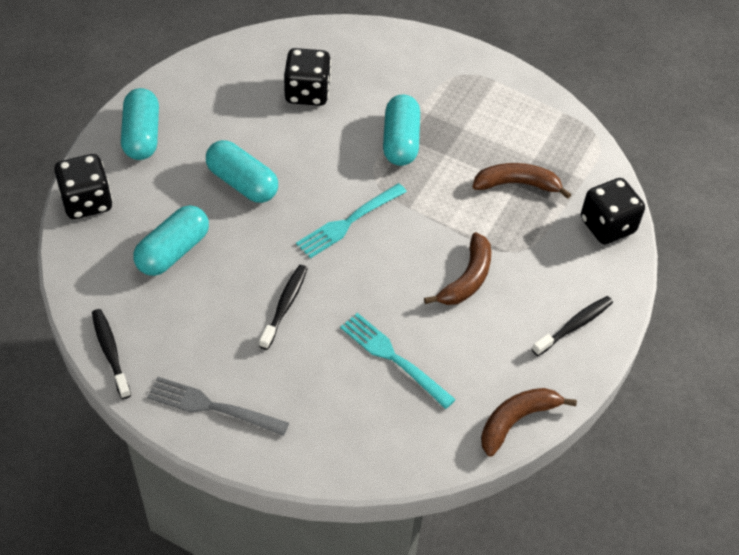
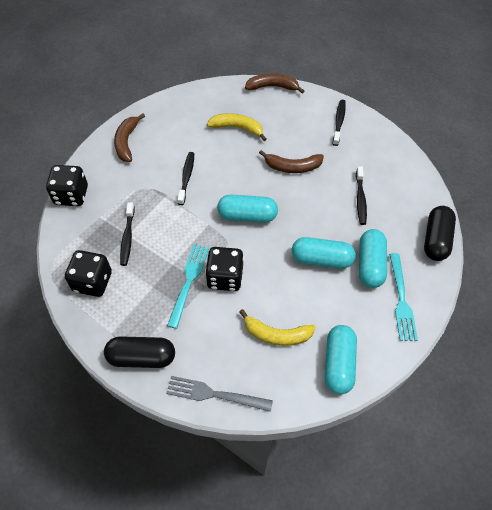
black capsule: none = 0 -> [104,336,175,368] [424,206,456,261] = 2
black toothbrush: [92,309,131,399] [259,265,308,350] [532,296,613,356] = 3 -> [120,202,135,266] [177,152,194,205] [333,100,346,146] [356,166,367,225] = 4
yellow banana: none = 0 -> [207,113,267,141] [239,309,316,346] = 2

